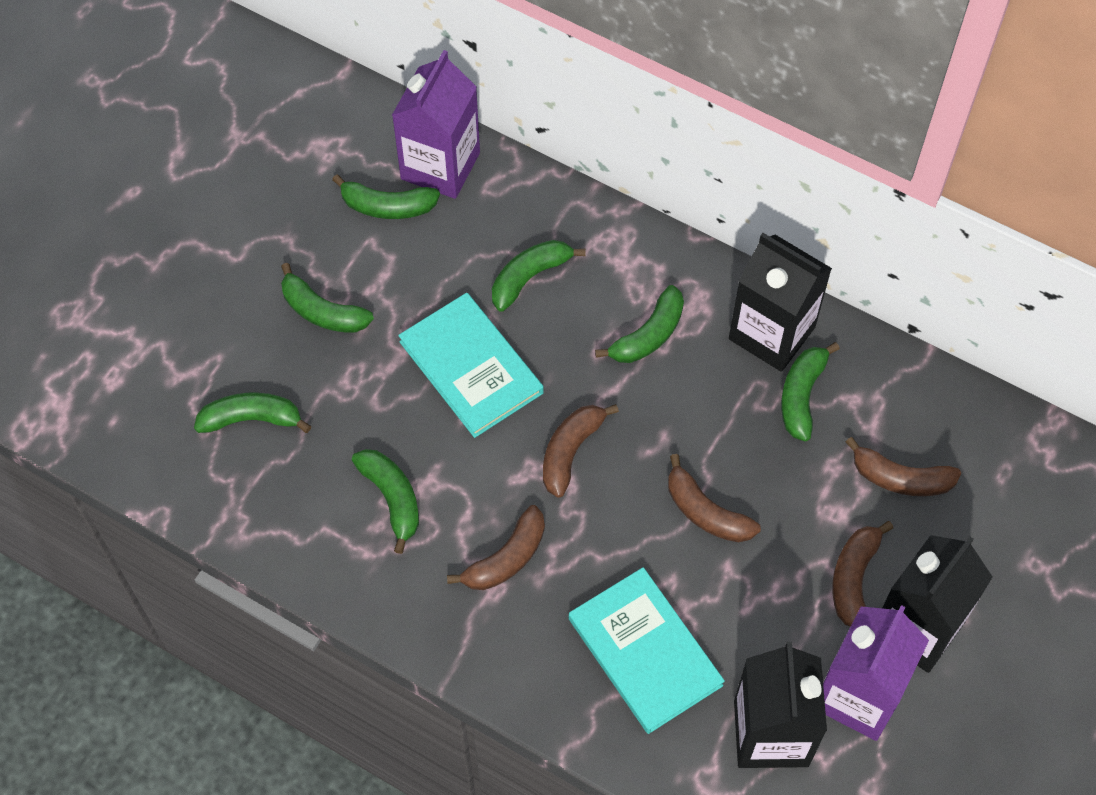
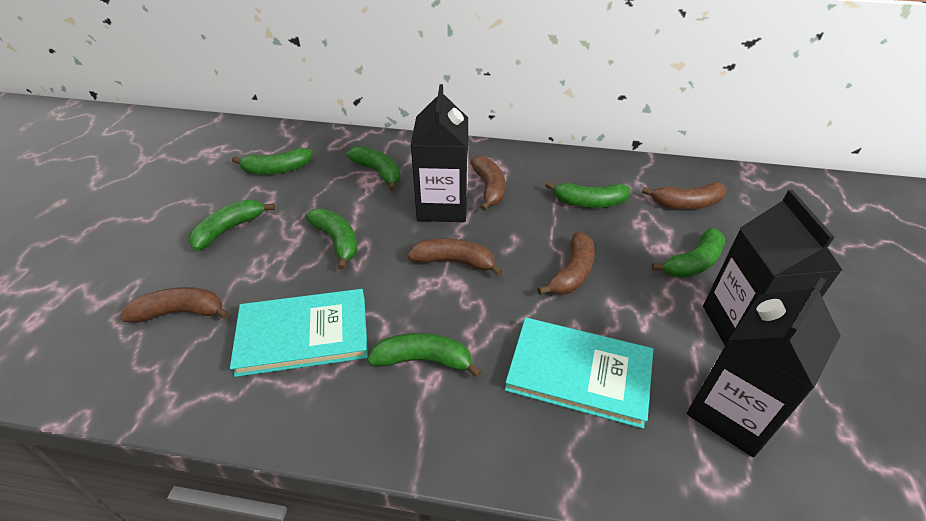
purple carton: [392,50,480,199] [823,605,929,741] = 2 -> none = 0

